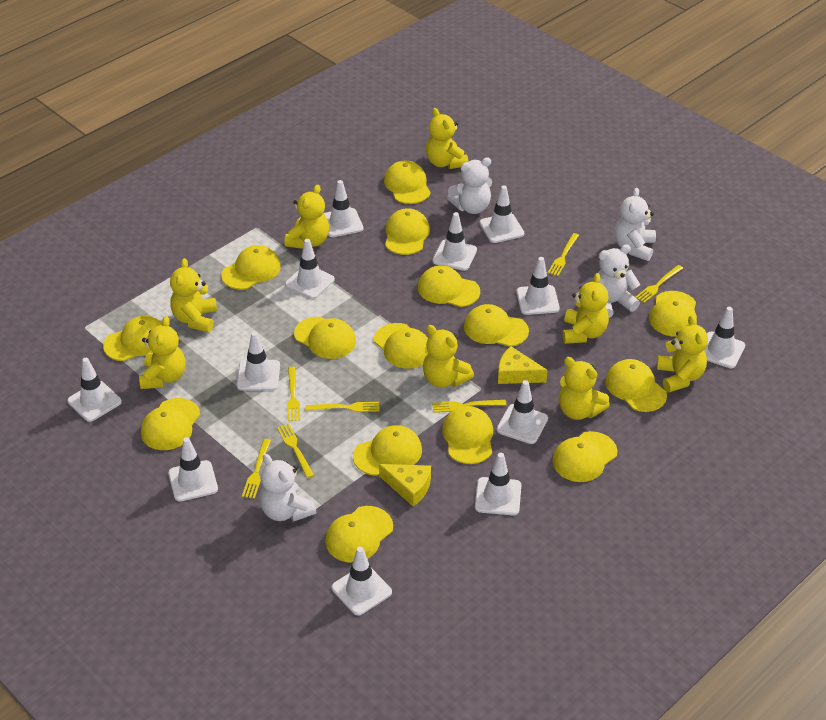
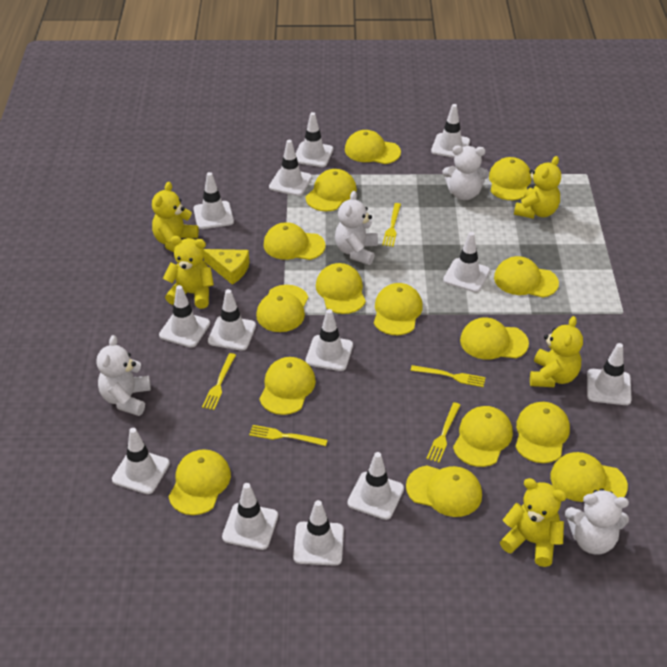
white traffic cone: [68,358,122,422] [168,437,218,502] [237,332,280,391] [285,239,335,299] [323,180,363,237] [332,546,392,616] [432,212,477,271] [475,453,521,515] [479,186,524,243] [497,380,548,444] [516,257,560,315] [704,307,745,368] = 12 -> [112,428,170,494] [159,285,210,347] [193,172,234,229] [208,289,256,351] [222,483,278,550] [269,140,312,196] [293,500,344,566] [295,112,333,167] [305,309,353,371] [347,452,404,520] [431,104,470,158] [443,232,490,292] [587,343,632,405] = 13
yellow cheese: [379,464,431,507] [498,346,548,384] = 2 -> [203,249,249,285] = 1
yellow fork: [242,439,271,499] [277,423,314,478] [287,367,300,421] [306,402,380,412] [432,400,506,413] [548,233,579,276] [635,265,683,303] = 7 -> [202,353,236,410] [249,425,328,446] [382,203,401,247] [410,365,486,387] [426,402,460,463] = 5
yellow teddy bear: [139,316,185,389] [170,258,217,333] [284,185,329,249] [423,325,474,388] [426,108,468,169] [559,357,610,420] [563,273,609,344] [657,315,708,392] = 8 -> [152,182,199,252] [163,236,214,309] [500,478,566,567] [514,156,561,219] [530,316,583,387] = 5

